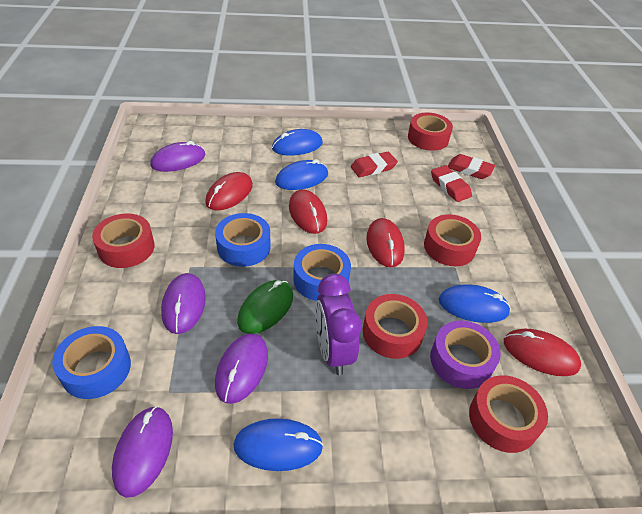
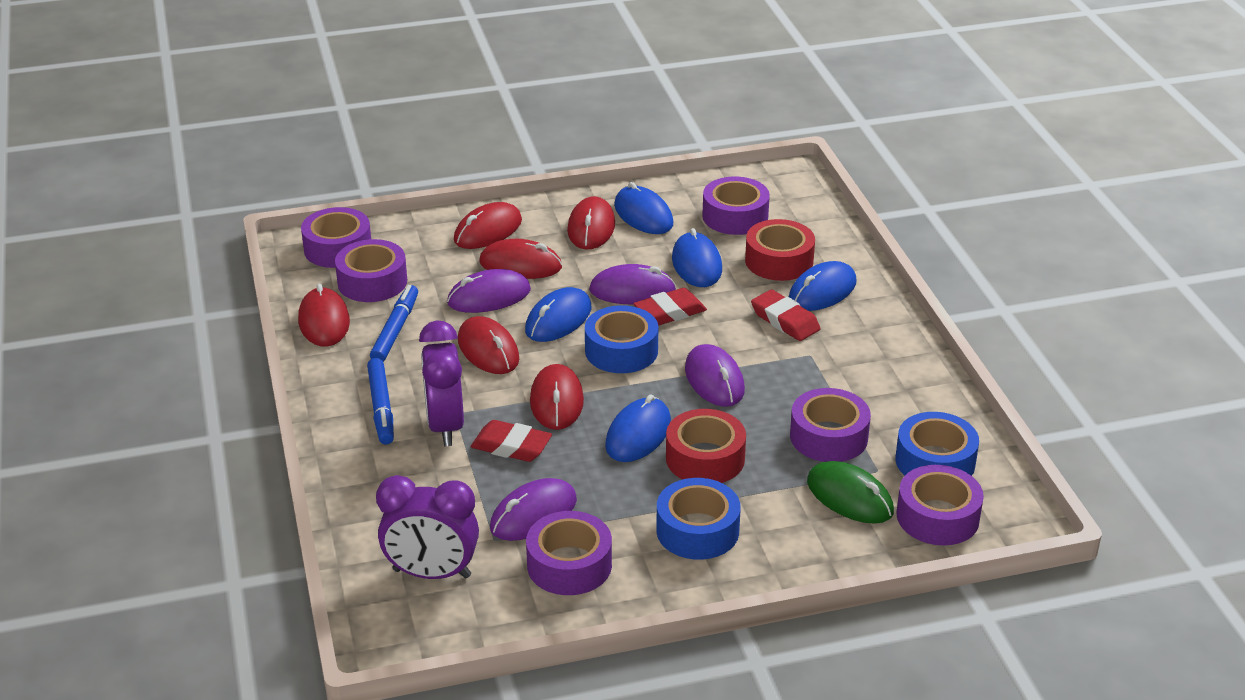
blue marker: none = 0 -> [367,358,394,445] [370,285,418,362] = 2
blue mouse: [233,418,323,471] [272,129,323,156] [275,159,328,190] [439,285,511,323] = 4 -> [525,287,591,342] [605,394,671,462] [614,182,673,234] [672,228,722,287] [789,261,857,311] = 5
purple clock: [315,274,362,375] = 1 -> [376,475,479,579] [419,320,464,446] = 2
purple tape: [430,320,501,389] = 1 -> [301,207,371,268] [335,239,407,302] [526,511,612,595] [702,176,770,235] [790,388,871,462] [897,465,984,545] = 6
red mouse: [205,172,253,210] [289,190,327,234] [366,218,405,267] [504,329,581,376] = 4 -> [298,284,350,346] [454,202,522,249] [458,316,519,374] [479,239,562,279] [530,364,584,430] [567,196,615,250] = 6
red tape: [92,213,155,268] [363,294,428,359] [408,113,453,151] [424,214,481,266] [469,375,548,453] = 5 -> [666,409,746,483] [745,219,815,281] = 2

